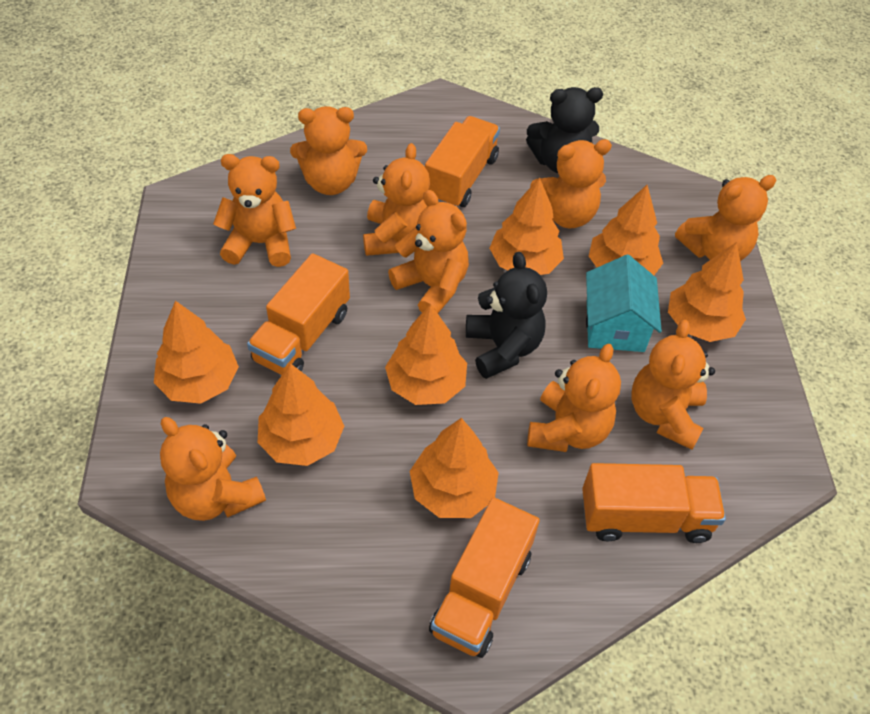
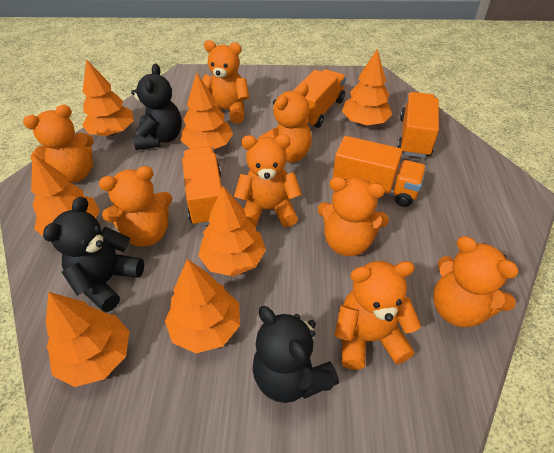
black teddy bear: [466,252,547,379] [526,87,603,173] = 2 -> [43,197,144,312] [131,63,182,150] [252,306,339,403] = 3
orange teddy bear: [160,417,266,521] [213,154,296,267] [290,106,367,195] [363,143,430,256] [388,190,469,313] [527,344,621,452] [530,139,612,228] [631,320,715,450] [675,175,776,261] = 9 -> [23,105,94,183] [99,166,172,247] [202,40,249,124] [234,134,302,227] [259,83,312,163] [317,177,389,256] [334,261,421,370] [433,236,519,327] = 8
turquoise house: [586,255,662,352] = 1 -> none = 0

